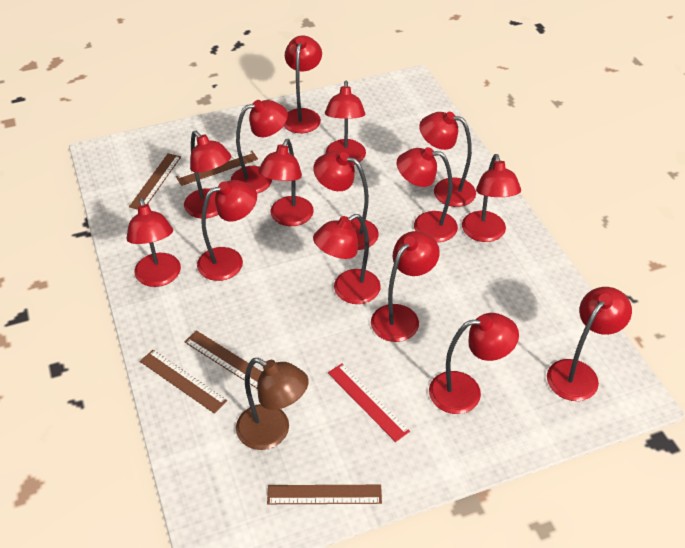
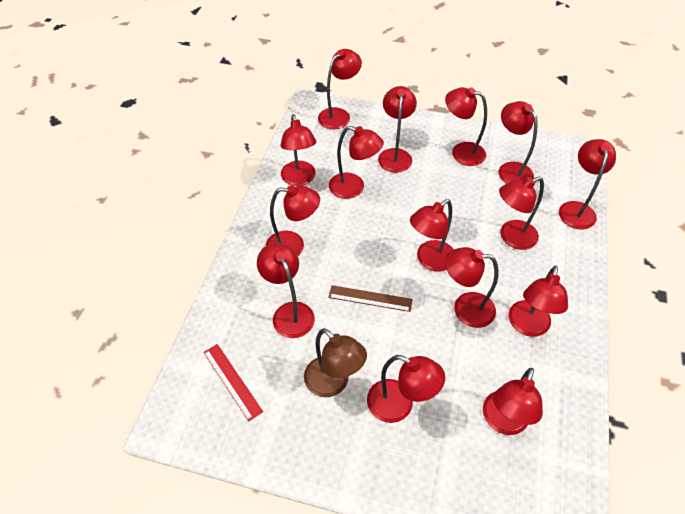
brown ruler: [129,153,181,210] [140,350,227,414] [176,151,258,186] [184,330,262,388] [267,485,382,504] = 5 -> [329,285,413,312] = 1

